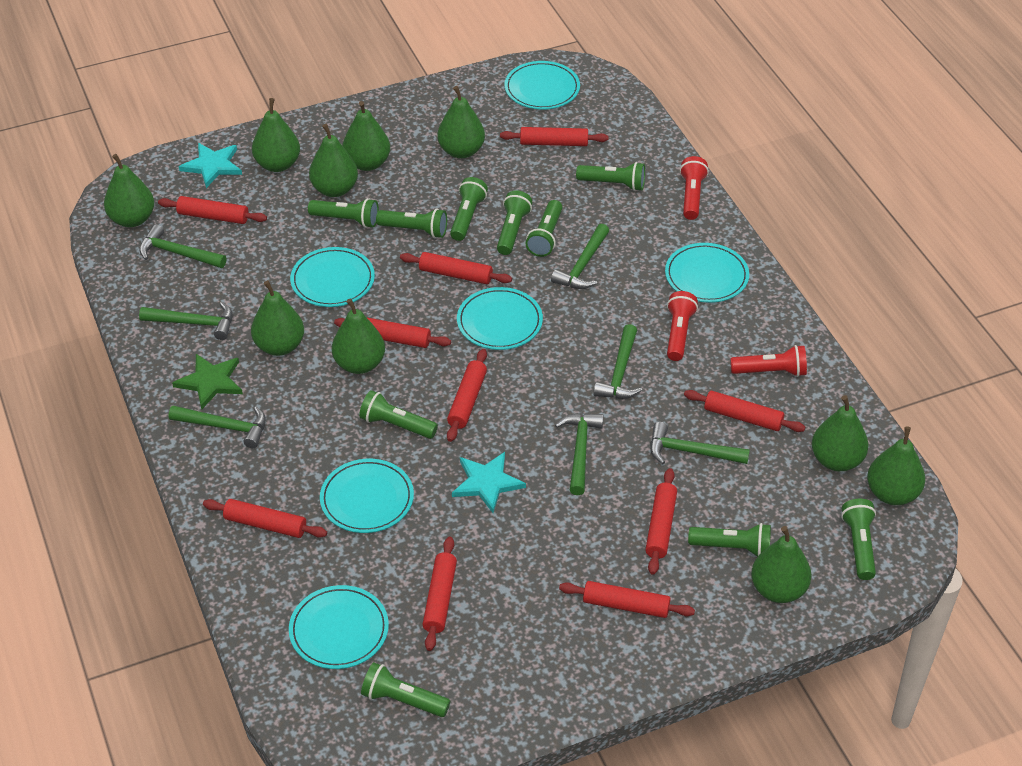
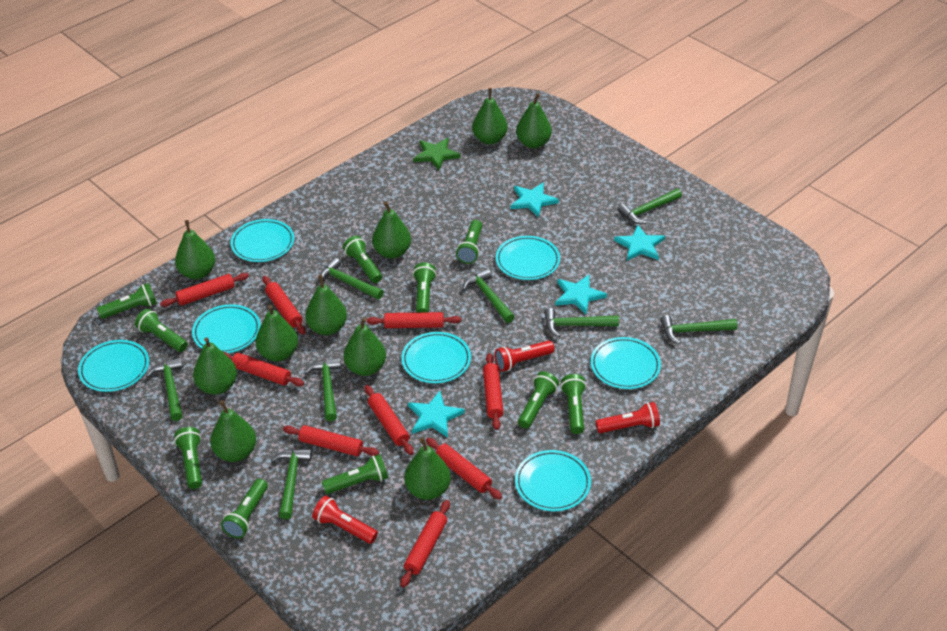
green hammer: [139,224,226,268] [139,302,233,340] [169,406,266,448] [551,224,609,289] [555,413,603,495] [593,324,642,399] [650,422,750,465] = 7 -> [146,357,183,421] [271,449,312,519] [304,357,341,421] [319,258,384,300] [462,269,515,323] [544,308,619,337] [618,189,682,224] [660,315,737,344] = 8
red rolling pin: [158,196,267,224] [203,499,327,538] [334,317,451,348] [400,252,512,284] [422,537,457,651] [447,349,487,442] [500,127,609,146] [559,581,695,618] [645,468,677,575] [684,390,805,432] = 10 -> [160,273,249,307] [224,352,304,386] [262,276,306,335] [283,425,379,456] [364,385,414,455] [367,312,461,328] [400,500,450,588] [426,438,502,500] [483,353,503,430] = 9
turquoise plate: [289,585,389,669] [290,247,375,307] [320,459,414,533] [457,287,543,350] [505,61,580,110] [665,243,749,303] = 6 -> [78,340,149,392] [192,304,261,353] [230,219,294,262] [401,332,471,383] [496,236,560,280] [515,450,591,511] [590,337,661,389] = 7
turquoise star: [179,143,242,188] [452,452,526,513] = 2 -> [408,391,465,438] [510,182,559,218] [555,275,607,315] [614,225,665,261] = 4

